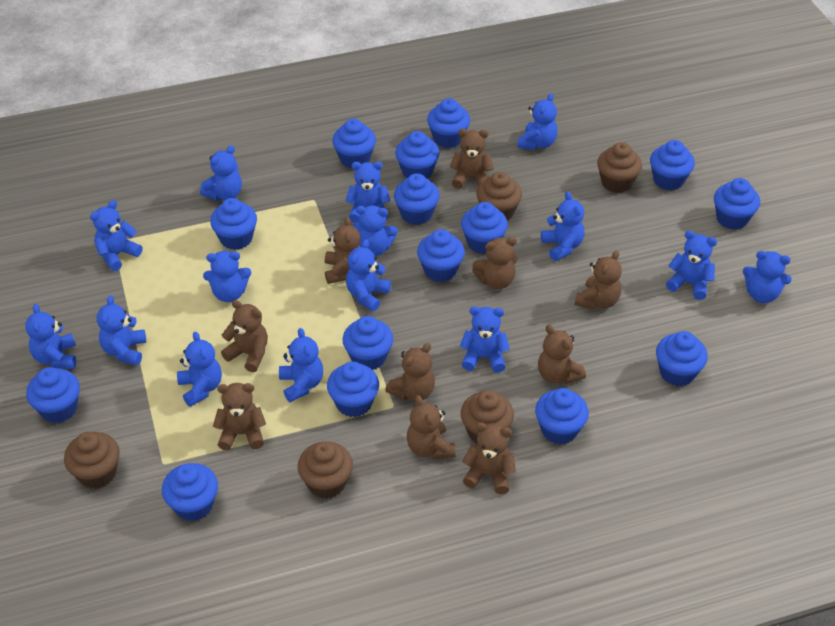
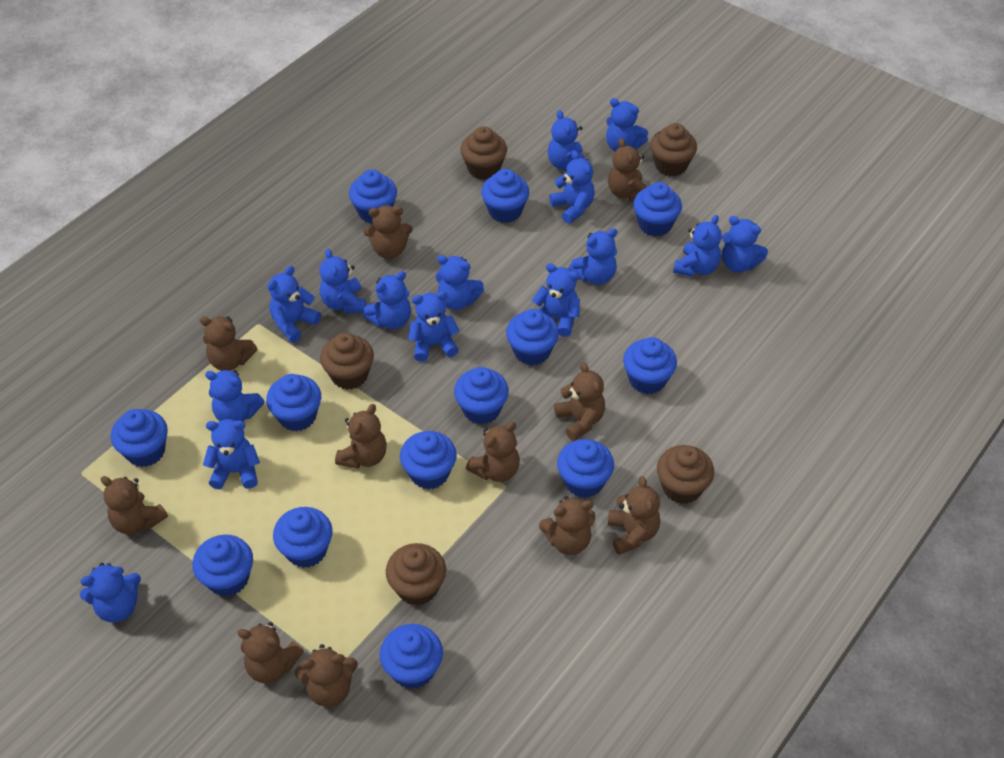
blue cupcake: [26,367,80,423] [162,463,218,521] [210,198,257,250] [327,362,379,417] [332,119,376,169] [343,316,393,370] [394,173,439,225] [395,131,440,179] [417,229,465,282] [427,98,470,148] [461,202,508,254] [535,388,589,444] [650,140,695,190] [656,331,708,386] [714,178,760,230] = 15 -> [111,409,168,467] [192,535,253,597] [266,374,321,431] [273,507,333,568] [349,170,397,224] [380,624,443,689] [400,431,457,490] [454,367,509,424] [481,169,529,223] [506,309,559,366] [557,439,614,498] [623,337,677,394] [633,182,682,237] = 13
brown teddy bear: [213,383,266,450] [221,300,268,372] [325,217,361,284] [385,343,435,401] [407,395,456,460] [450,129,494,189] [462,422,516,494] [472,237,518,289] [538,325,586,384] [575,250,622,310] = 10 -> [101,476,168,535] [200,316,257,371] [237,622,304,684] [295,644,358,707] [335,404,387,469] [364,206,413,259] [466,422,520,482] [539,496,595,555] [554,362,605,441] [608,138,646,201] [608,476,660,555] = 11

